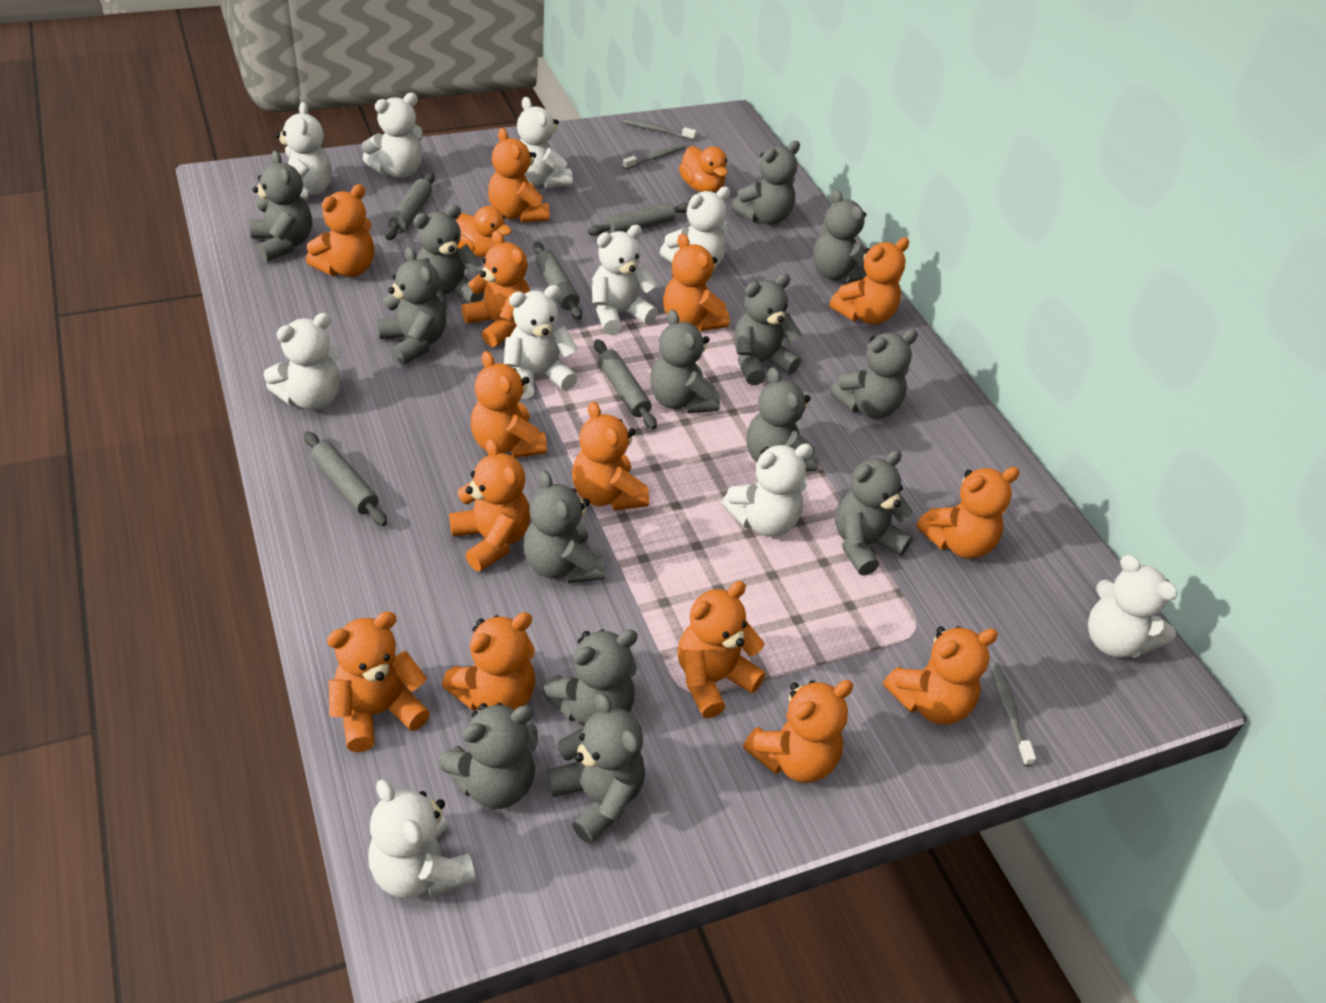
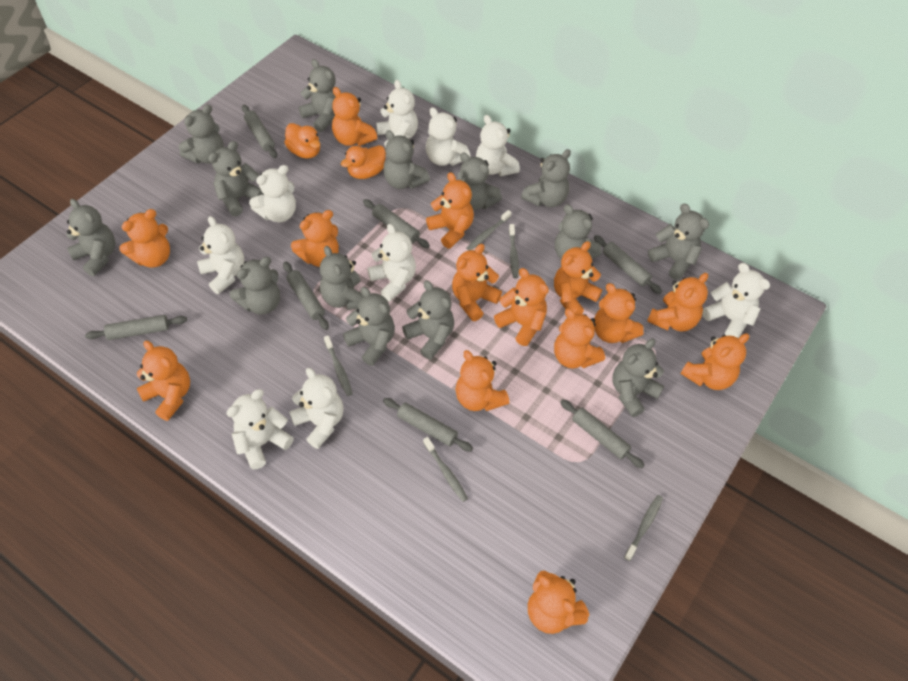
grey rolling pin: [304,431,387,526] [385,173,435,240] [533,242,582,320] [587,202,689,236] [594,339,657,429] = 5 -> [85,315,187,340] [242,105,277,158] [283,261,329,330] [363,199,430,248] [383,398,473,451] [560,399,644,468] [594,235,662,294] = 7
grey toothbrush: [622,143,686,170] [623,118,696,140] [990,662,1036,766] = 3 -> [324,335,353,396] [423,437,468,502] [466,210,511,251] [509,224,519,278] [624,495,663,561] = 5
white teddy bear: [263,313,340,410] [275,102,332,201] [362,93,423,178] [368,779,476,898] [504,285,578,399] [517,97,573,189] [592,225,658,335] [660,187,730,268] [722,443,813,537] [1088,555,1178,658] = 10 -> [197,216,244,294] [226,389,294,470] [249,165,296,222] [289,368,344,449] [367,224,416,301] [376,80,418,148] [426,107,471,166] [476,115,520,176] [702,263,770,338] = 9

